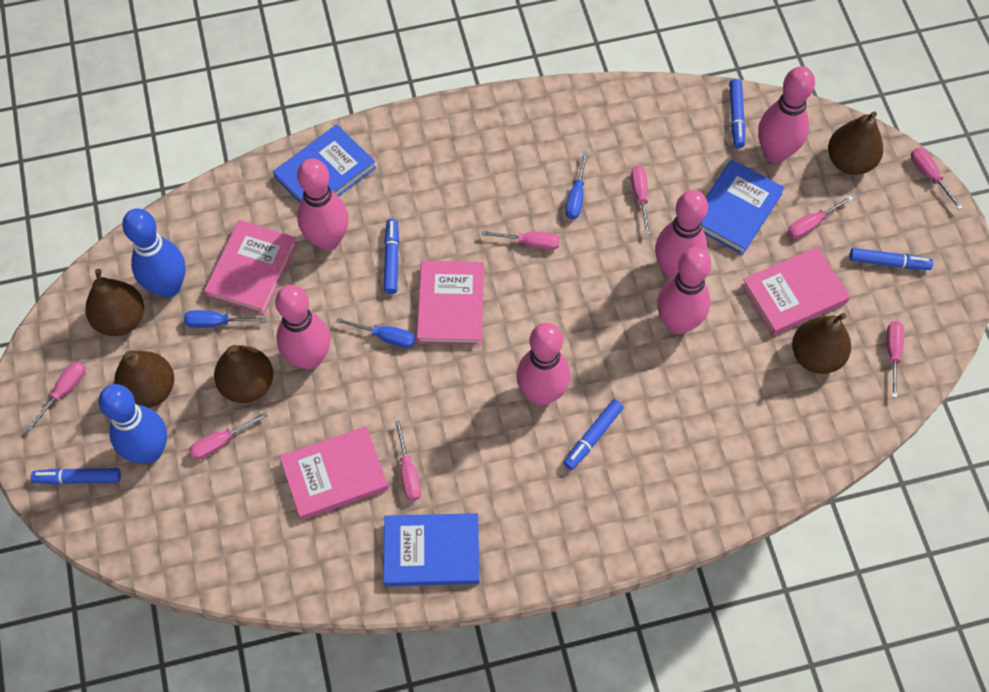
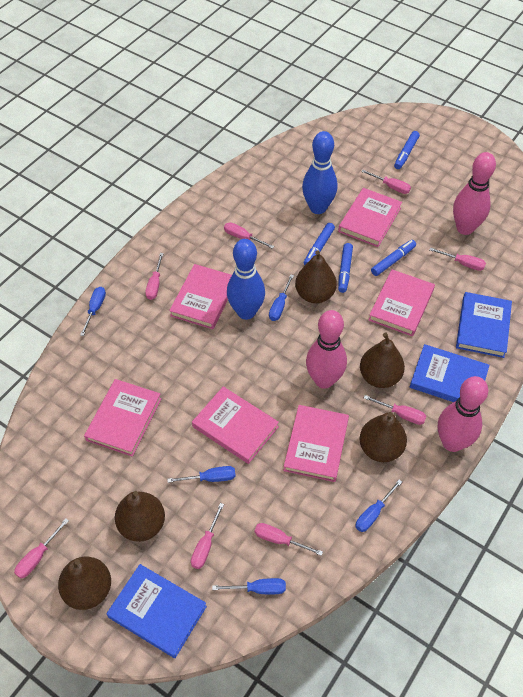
blue marker: [31,468,121,485] [384,219,399,294] [564,399,624,470] [729,79,745,148] [849,248,933,270] = 5 -> [303,223,335,265] [338,243,353,293] [371,240,416,276] [394,131,420,169] = 4
blue screwdriver: [184,310,266,328] [336,318,415,348] [566,152,588,219] = 3 -> [80,287,106,336] [167,466,236,483] [212,578,286,594] [269,274,294,321] [355,480,402,532] = 5
pink book: [204,220,297,315] [280,426,389,520] [417,261,484,345] [741,247,850,336] = 4 -> [84,379,161,457] [169,264,232,329] [192,386,279,464] [283,405,349,482] [338,188,402,247] [369,269,435,337] = 6
pink bowling pin: [275,285,330,370] [297,159,349,251] [516,323,570,405] [655,190,708,279] [657,247,711,334] [758,66,815,163] = 6 -> [306,310,347,389] [438,376,488,452] [453,152,496,235] = 3

